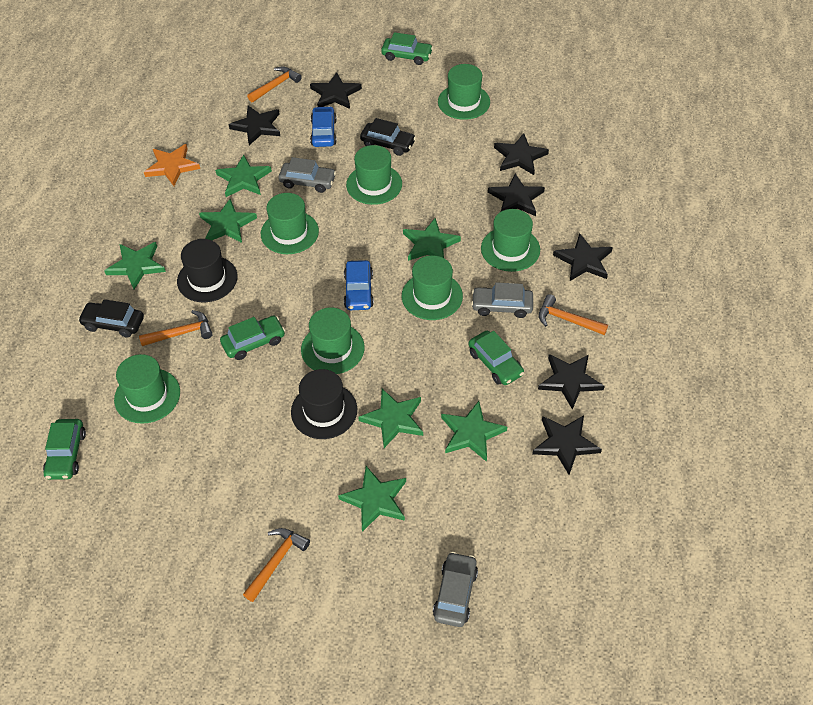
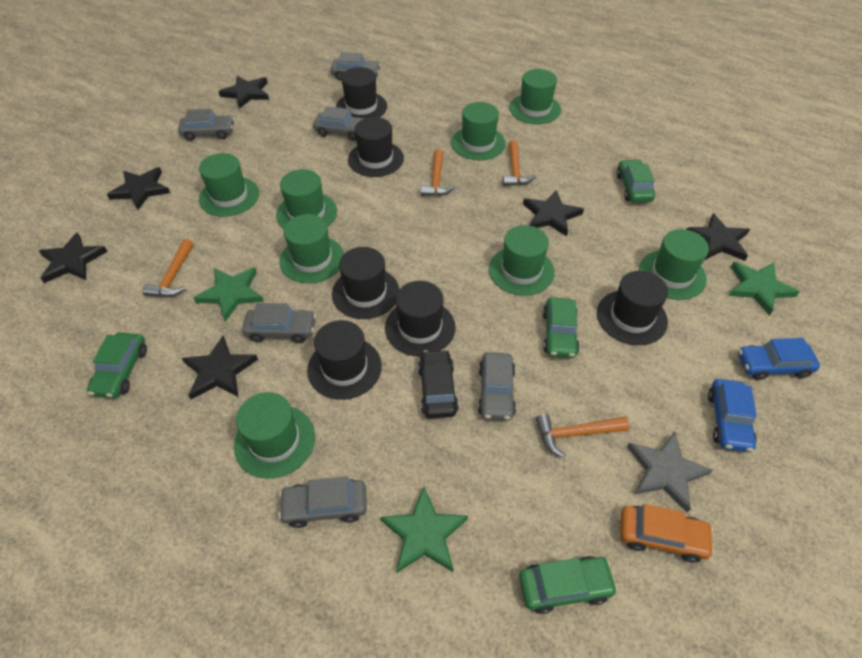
black car: [78,299,144,338] [360,118,416,156] = 2 -> [418,349,459,419] = 1
black hat: [177,239,238,302] [291,369,357,439] = 2 -> [307,320,382,400] [332,247,399,319] [336,67,387,118] [348,117,404,177] [385,281,455,356] [597,271,668,345] = 6
black star: [229,106,280,145] [310,72,362,109] [488,173,545,216] [494,133,549,175] [532,415,602,475] [538,354,605,410] [553,233,613,281] = 7 -> [39,232,108,283] [107,167,170,210] [182,336,258,399] [218,76,269,109] [523,190,584,236] [686,213,750,261] = 6
green hat: [114,354,180,424] [261,193,319,254] [301,307,365,374] [346,145,402,205] [402,255,463,320] [438,64,490,120] [481,209,540,272] = 7 -> [199,153,259,217] [234,392,315,479] [276,169,337,229] [279,214,344,283] [451,102,506,160] [489,225,555,296] [509,69,561,124] [639,229,709,300] = 8
green star: [104,242,166,289] [199,199,257,243] [215,155,272,197] [338,466,406,532] [358,389,423,448] [403,218,461,261] [441,401,507,462] = 7 -> [194,267,264,322] [380,487,468,573] [728,262,799,315] = 3
grey car: [279,157,336,193] [433,552,478,627] [471,282,533,318] = 3 -> [178,109,234,141] [242,303,316,343] [278,476,367,528] [313,106,365,141] [331,52,381,80] [478,352,516,421] = 6
grey star: none = 0 -> [627,431,713,513] = 1
orange car: none = 0 -> [620,504,714,563] = 1
orange star: [144,144,200,186] = 1 -> none = 0

